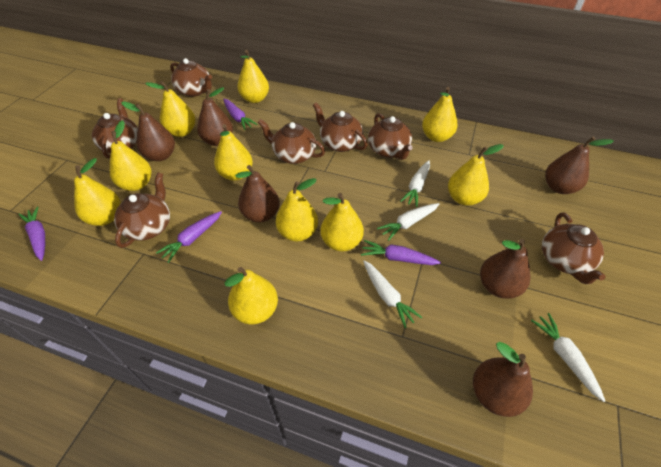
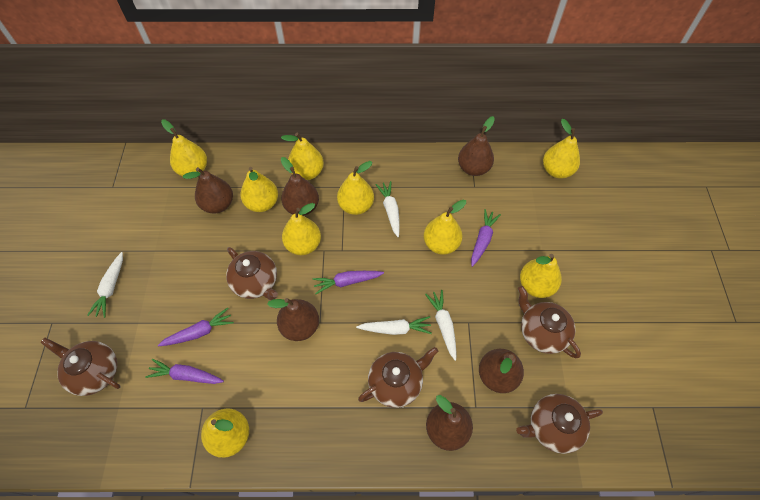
brown teapot: [92,98,138,158] [114,172,170,248] [170,58,212,97] [258,119,325,164] [313,103,368,152] [368,113,413,160] [542,212,606,284] = 7 -> [40,338,120,396] [226,247,278,300] [358,347,438,408] [516,394,603,454] [518,286,581,358] = 5
yellow pear: [74,158,121,226] [110,120,151,191] [145,81,196,137] [214,124,253,181] [224,267,278,324] [237,50,269,103] [276,178,318,241] [320,193,364,251] [422,87,458,142] [448,144,504,206] = 10 -> [161,120,207,176] [201,408,249,458] [240,167,278,212] [281,133,324,180] [282,203,321,255] [337,161,374,215] [424,200,466,255] [520,254,562,298] [543,119,580,179] = 9

